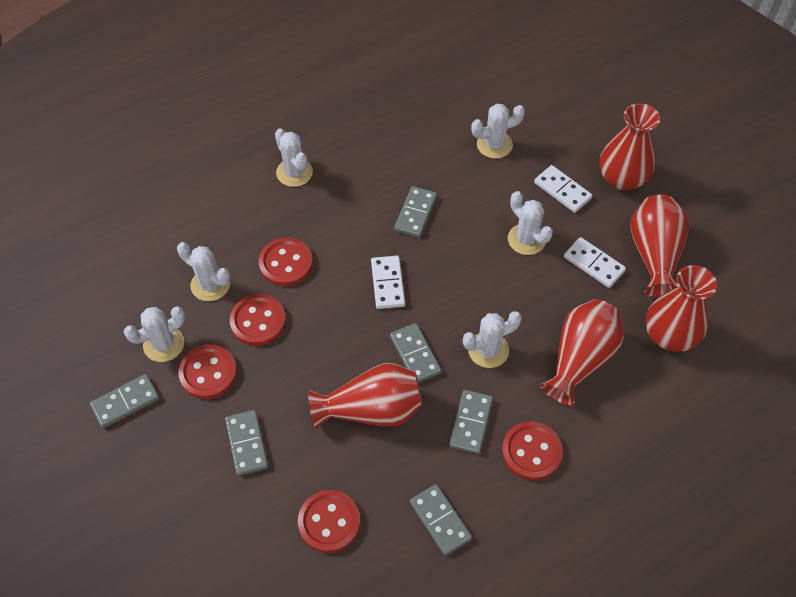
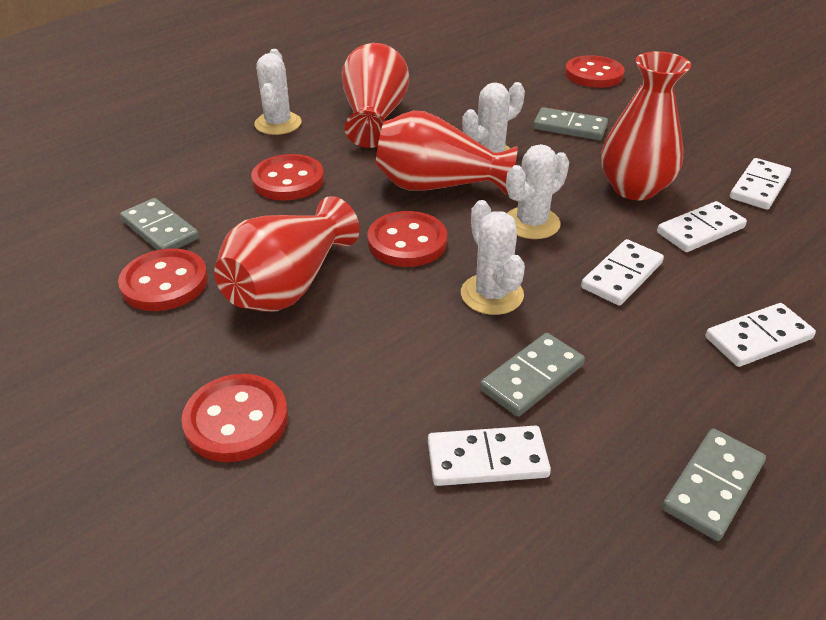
grey domino: [90,374,159,428] [225,410,268,476] [390,323,441,383] [394,186,437,238] [410,484,472,556] [449,390,493,454] = 6 -> [120,198,199,250] [480,333,585,417] [533,107,608,140] [662,429,766,541] = 4
red vase: [308,363,422,429] [540,299,624,406] [599,103,660,190] [630,195,689,298] [646,265,717,352] = 5 -> [214,196,360,312] [342,43,409,148] [376,111,518,195] [601,51,691,200] = 4
white cactus: [124,306,185,362] [177,242,230,301] [275,128,313,187] [463,311,522,368] [471,104,525,159] [508,191,553,255] = 6 -> [254,49,301,135] [461,200,525,315] [462,82,525,153] [506,144,569,239] = 4
white domino: [371,256,405,309] [534,165,592,213] [564,237,626,288] = 3 -> [428,426,551,486] [581,239,664,306] [657,201,747,252] [705,303,816,367] [730,158,791,210] = 5

